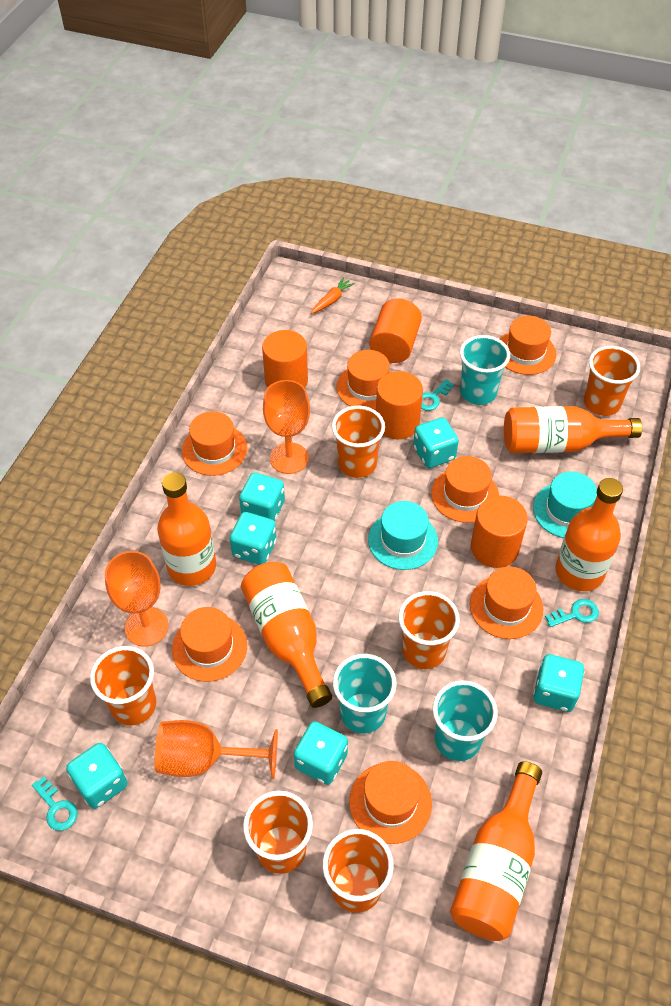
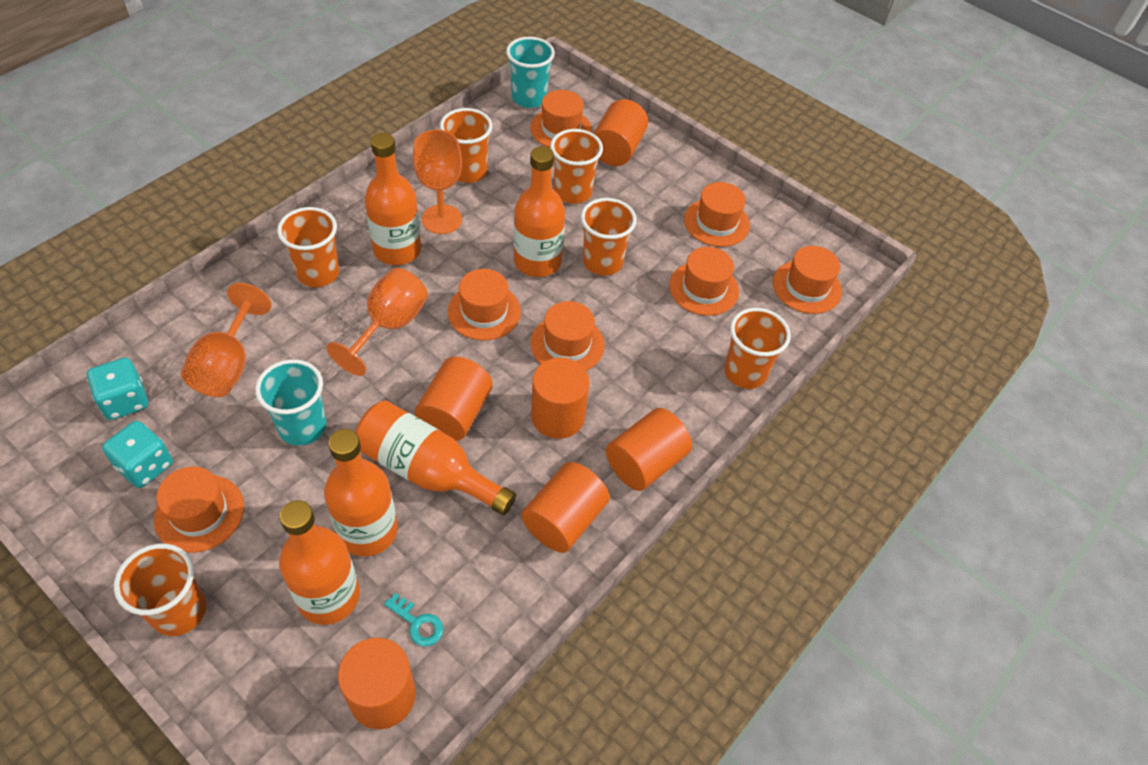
orange carrot: [311,277,355,314] = 1 -> none = 0
orange cylinder: [262,330,308,388] [369,298,422,363] [376,371,423,439] [471,496,528,568] = 4 -> [338,637,416,729] [415,356,493,441] [522,462,610,553] [531,358,589,439] [593,99,648,166] [606,408,692,491] = 6
turquoise cup: [333,654,397,734] [433,680,498,761] [460,335,510,405] = 3 -> [255,359,327,446] [506,37,555,108] = 2
turquoise dice: [66,743,127,809] [230,512,277,565] [239,473,285,522] [294,721,348,785] [413,417,459,468] [533,654,584,712] = 6 -> [87,358,148,420] [102,421,173,488] = 2
turquoise hat: [368,501,438,570] [533,472,597,538] = 2 -> none = 0
turquoise key: [32,777,78,831] [421,379,454,411] [545,599,599,627] = 3 -> [384,593,443,647] = 1

